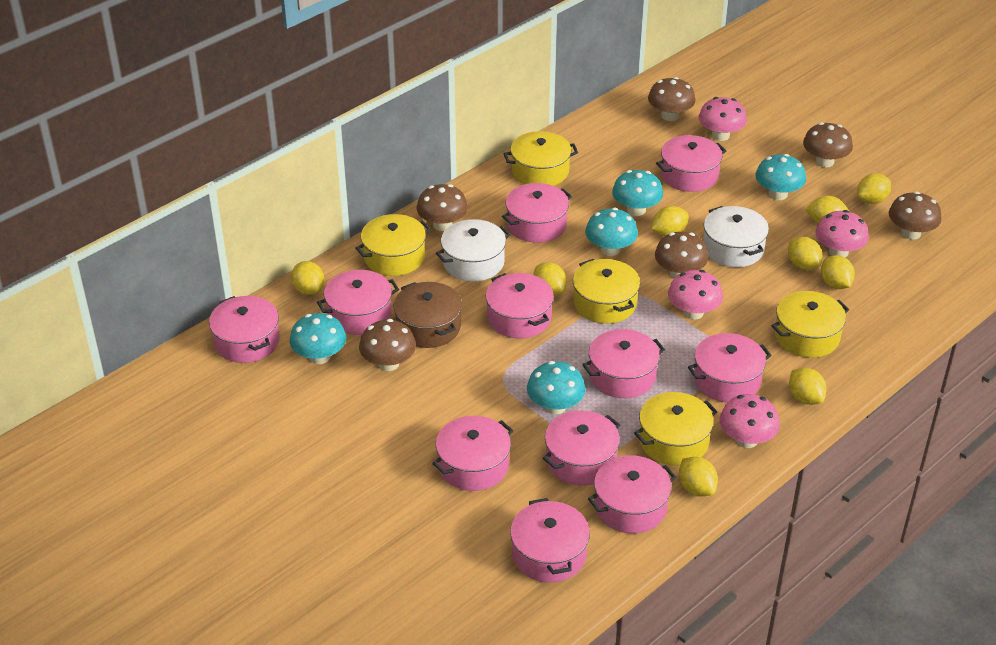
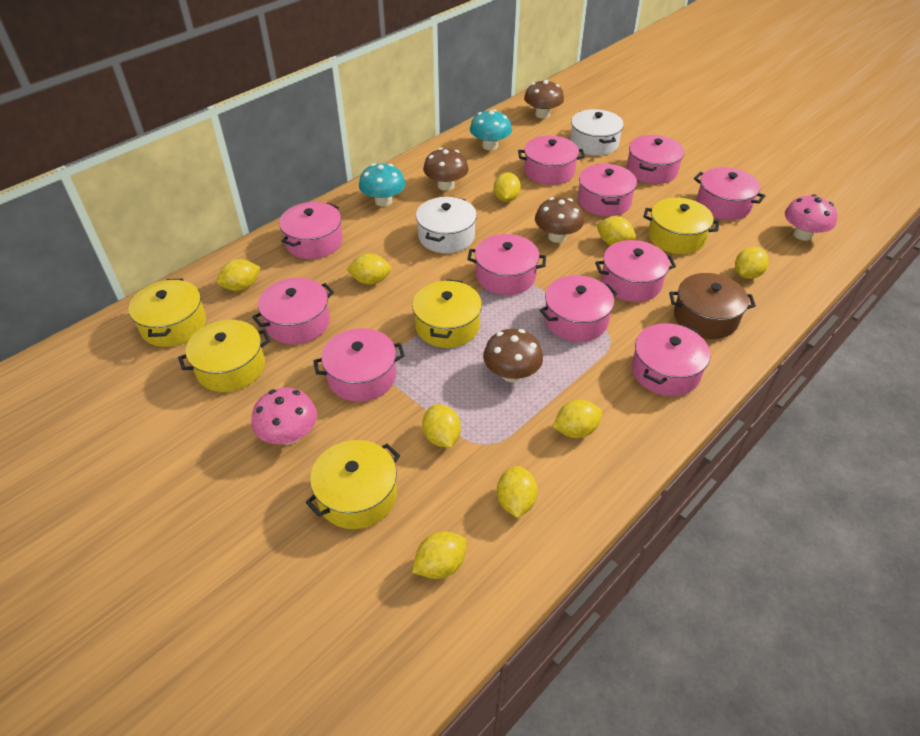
brown mushroom: [359,319,416,371] [417,184,468,231] [648,77,696,121] [655,232,708,278] [803,122,853,168] [889,192,942,240] = 6 -> [423,148,469,191] [483,329,543,382] [524,80,564,119] [535,197,584,243] = 4
pink mushroom: [668,270,723,320] [699,97,747,141] [719,394,780,448] [816,210,869,257] = 4 -> [252,388,317,445] [785,194,837,241] = 2
turquoise mushroom: [289,313,346,364] [527,361,585,414] [585,208,638,256] [612,170,663,216] [755,154,806,200] = 5 -> [359,163,405,207] [470,109,512,150] = 2

